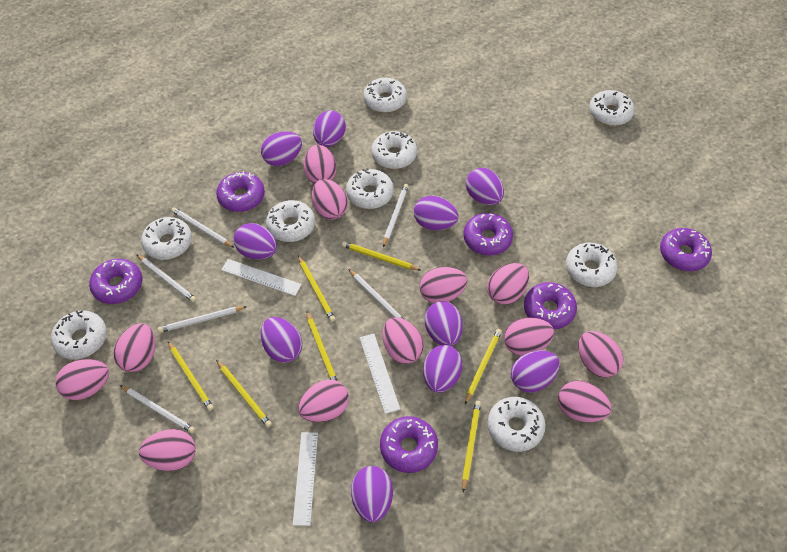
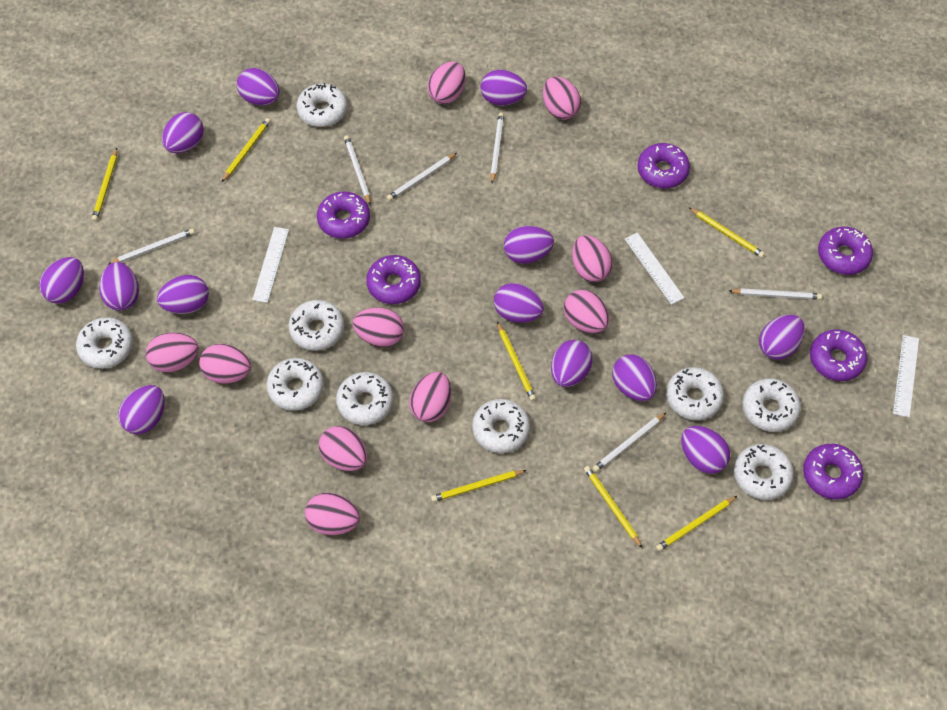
pink egg: [56,359,109,400] [113,323,155,372] [139,429,196,471] [298,380,349,422] [303,145,337,184] [312,179,348,220] [383,317,424,364] [420,267,467,303] [487,263,529,305] [504,317,554,356] [558,380,612,422] [578,331,623,378] = 12 -> [146,332,199,372] [199,344,251,383] [305,493,360,535] [319,426,367,471] [353,308,404,347] [409,372,452,422] [427,62,466,104] [543,76,581,120] [564,290,609,333] [572,235,613,282] = 10
purple egg: [234,223,277,260] [261,131,302,166] [261,317,302,363] [313,110,346,147] [351,466,393,523] [414,196,459,230] [423,345,463,393] [425,301,463,346] [466,168,504,205] [511,350,560,392] = 10 -> [39,257,84,304] [99,262,139,311] [118,385,165,434] [157,275,209,314] [162,112,204,153] [237,68,280,105] [480,70,527,106] [494,283,544,323] [504,226,554,264] [551,340,593,387] [612,354,657,401] [681,426,730,474] [759,315,805,360] = 13

